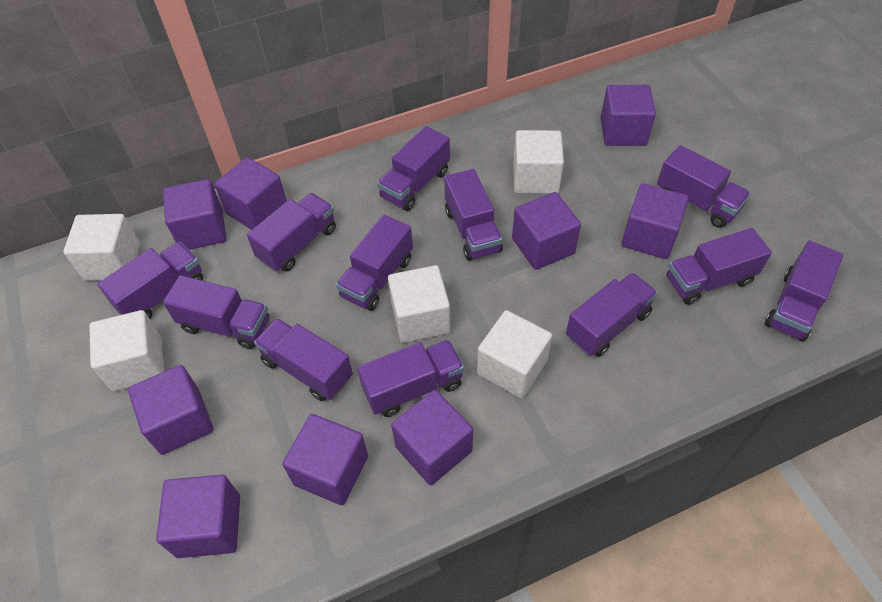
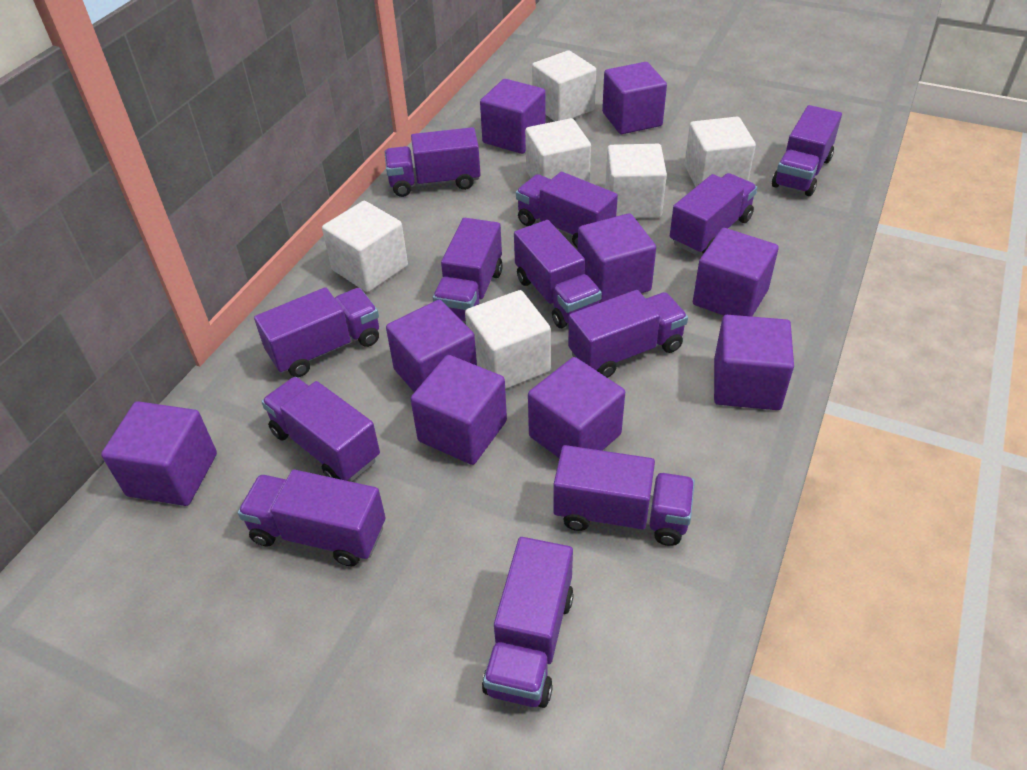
white cube: [63,214,140,281] [89,310,164,391] [388,265,450,343] [477,310,552,398] [513,130,564,194] = 5 -> [322,201,408,292] [465,290,551,389] [525,118,591,183] [532,50,596,121] [605,144,667,218] [685,117,756,187] = 6

